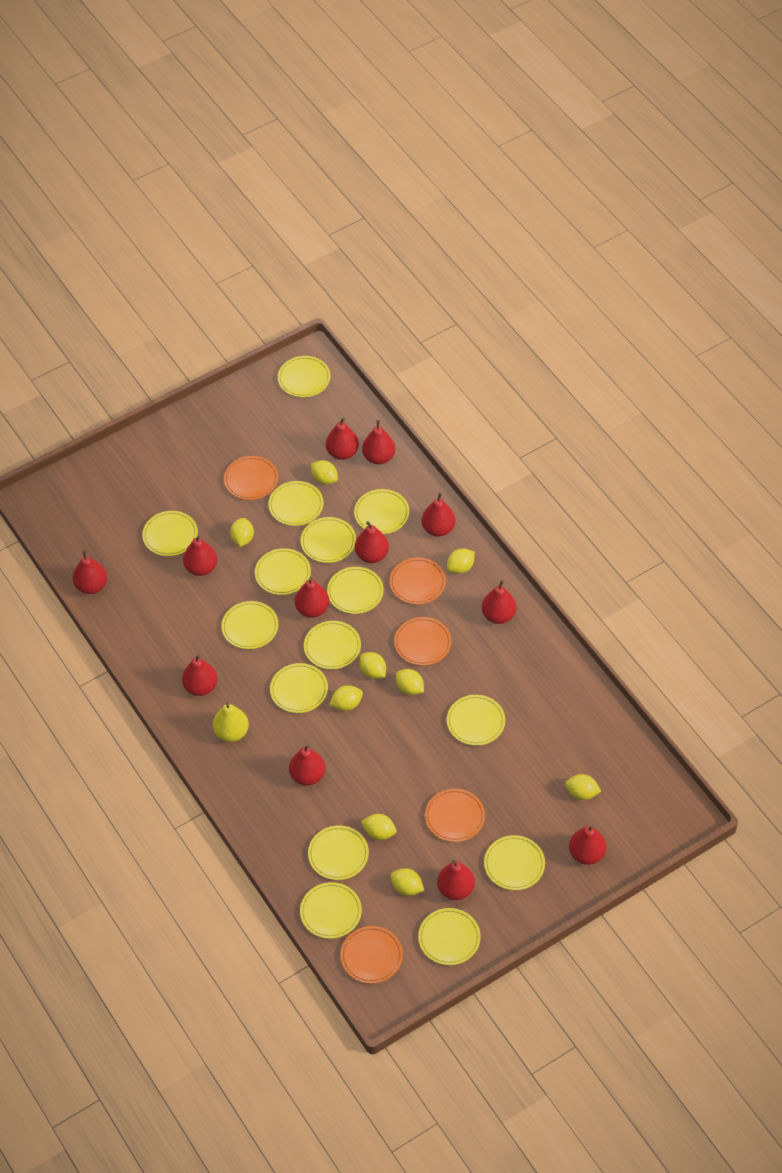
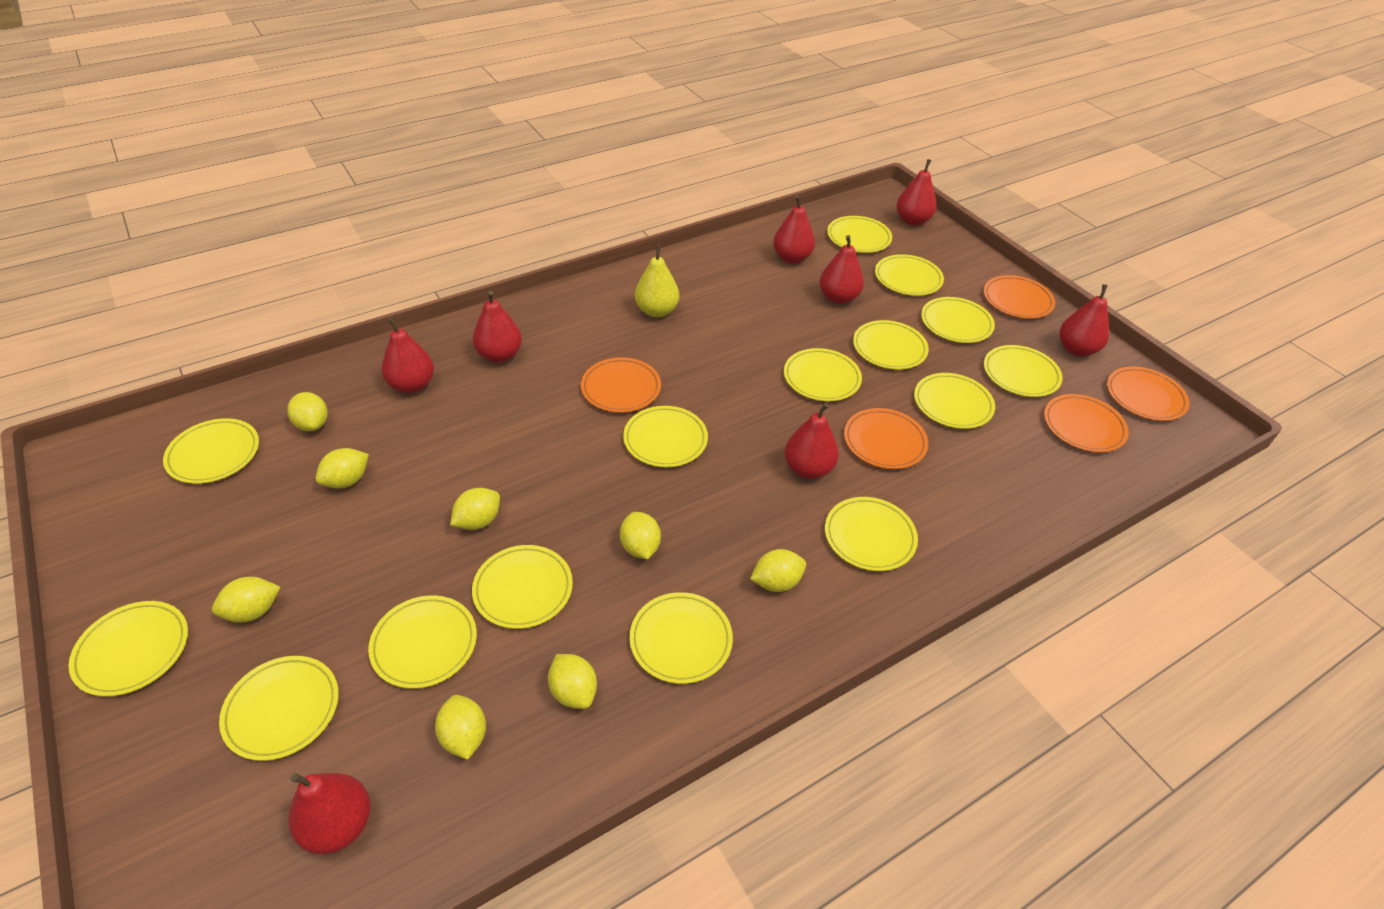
red pear: [73,550,107,594] [182,654,218,696] [183,535,217,576] [289,744,325,786] [295,578,329,618] [326,417,359,460] [355,521,389,563] [362,420,395,464] [422,492,456,537] [437,860,475,900] [482,580,517,624] [569,825,607,865] = 12 -> [288,773,370,854] [381,317,434,393] [473,291,522,363] [773,195,815,264] [785,403,839,479] [820,235,864,304] [897,159,936,226] [1060,284,1109,357] = 8
yellow lemon: [230,518,254,547] [311,460,338,485] [329,685,363,711] [359,652,386,679] [361,814,396,840] [390,868,424,896] [396,669,424,695] [447,548,475,574] [565,774,601,800] = 9 -> [212,577,280,623] [287,392,328,431] [315,448,369,488] [435,695,486,760] [450,488,500,530] [548,654,597,709] [620,512,661,559] [750,549,806,592] = 8

